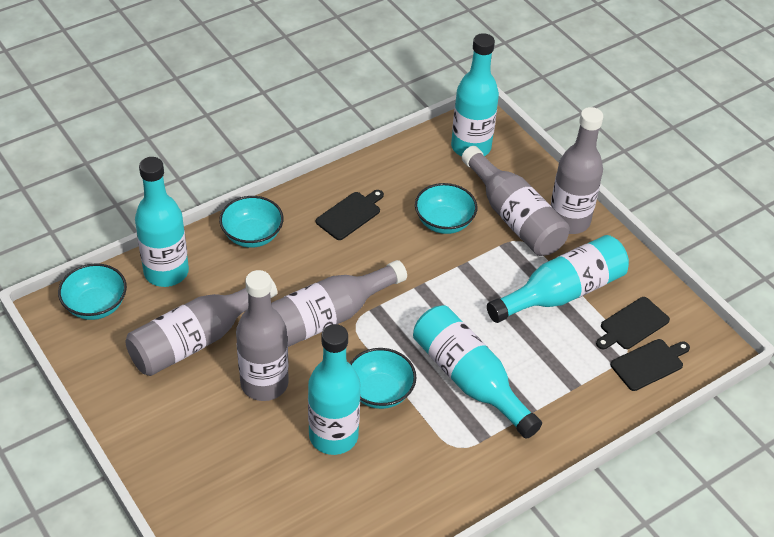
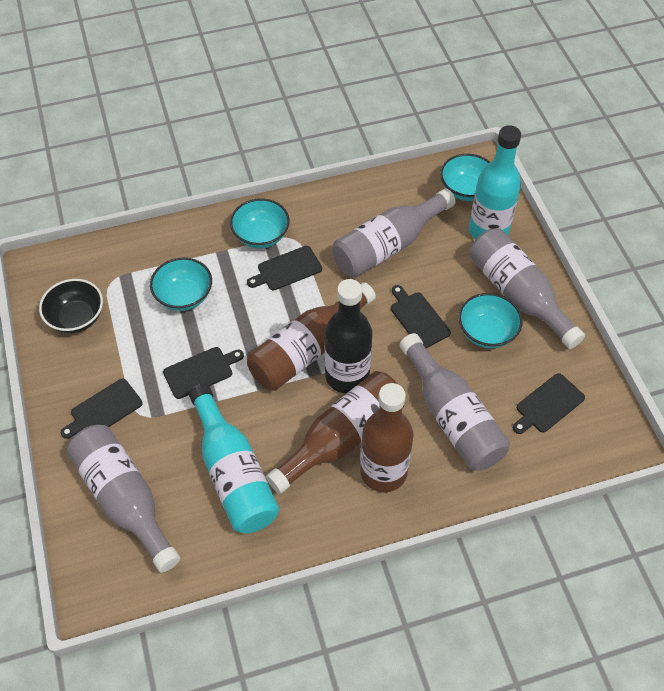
black bottle: none = 0 -> [324,279,372,393] = 1
black bowl: none = 0 -> [39,279,103,333] = 1
black cutting board: [316,190,384,240] [596,297,670,349] [610,339,690,391] = 3 -> [61,379,143,439] [163,347,244,399] [247,246,322,291] [391,285,451,348] [513,373,585,434] = 5
brown bottle: none = 0 -> [247,282,376,391] [266,371,405,494] [360,383,414,492] = 3
grey bottle: [125,279,277,376] [236,270,289,401] [271,260,407,347] [462,146,569,256] [551,107,603,234] = 5 -> [67,425,180,573] [332,189,456,278] [399,333,510,471] [469,228,585,349] = 4
turquoise bottle: [135,157,189,287] [308,324,360,455] [413,305,542,439] [451,33,499,156] [487,235,629,323] = 5 -> [189,384,279,533] [469,125,521,240] = 2

